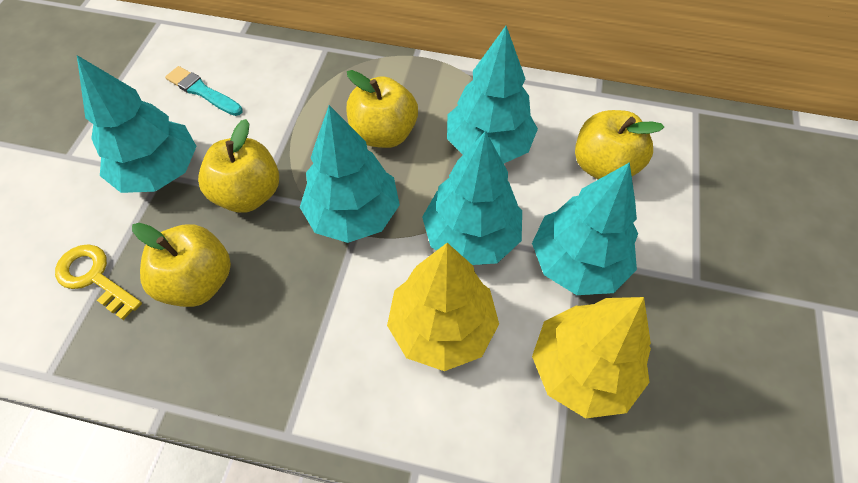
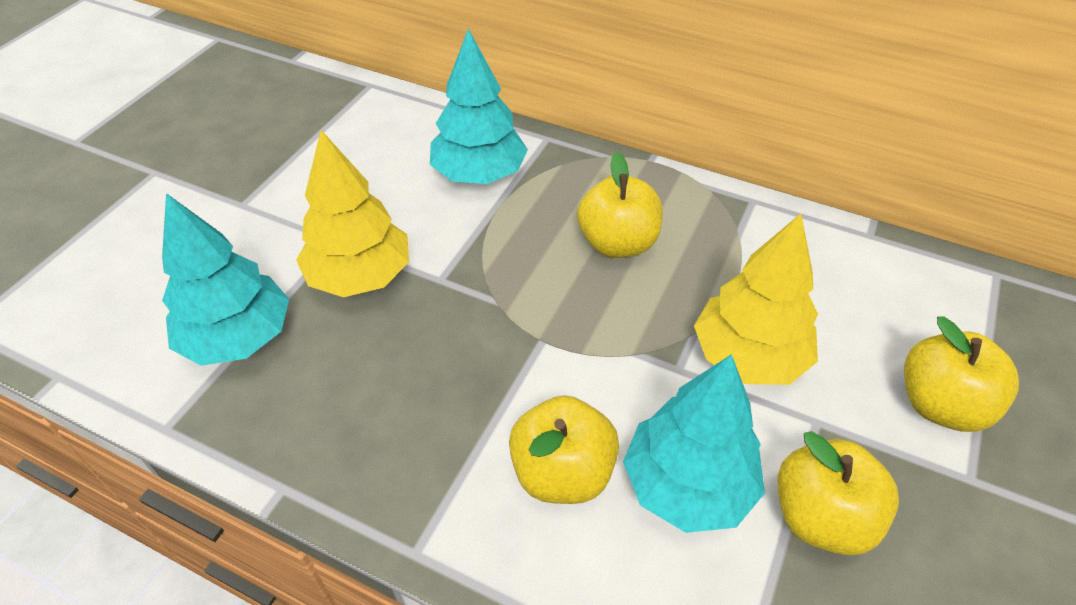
turquoise brush: [165,66,243,116] = 1 -> none = 0
turquoise tree: [77,55,197,193] [300,105,400,243] [422,131,522,265] [447,26,538,164] [532,162,638,295] = 5 -> [162,193,289,366] [430,29,528,184] [623,354,765,533] = 3
yellow key: [55,245,142,320] = 1 -> none = 0

